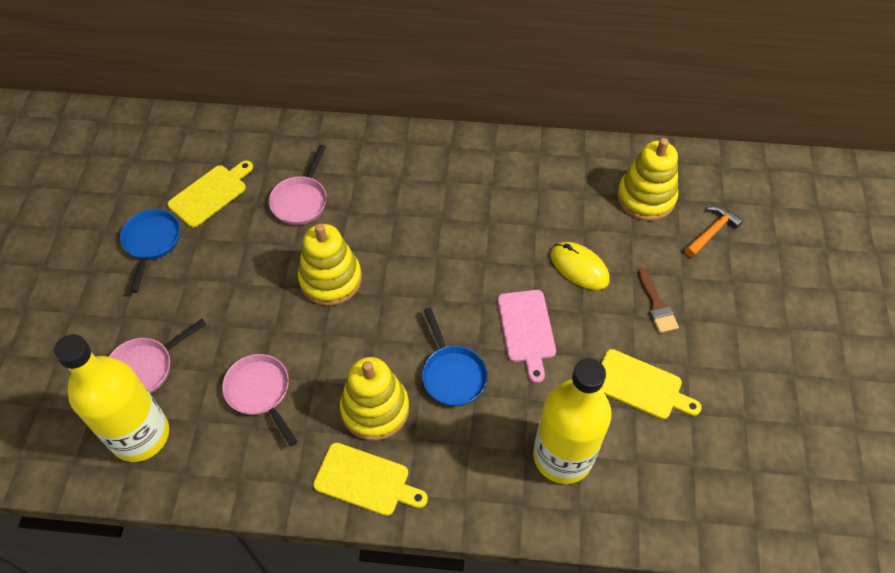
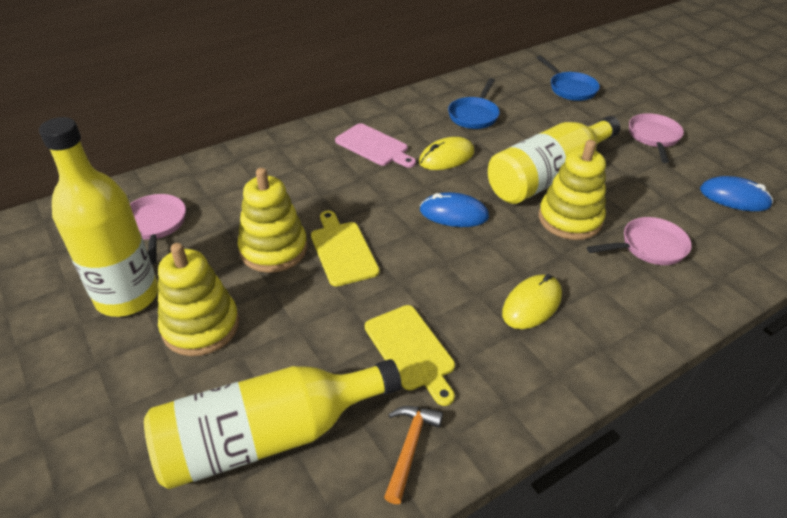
blue mouse: none = 0 -> [420,192,489,227] [700,176,773,211] = 2
brown brush: [638,268,679,333] = 1 -> none = 0
yellow bottle: [54,334,169,462] [533,358,612,484] = 2 -> [39,117,158,317] [144,359,402,489] [488,116,620,204] = 3
yellow cutting board: [167,160,253,228] [313,443,428,516] [601,349,702,419] = 3 -> [311,210,379,286] [365,305,455,406] = 2
yellow mouse: [550,242,610,290] = 1 -> [419,137,474,170] [502,274,562,329] = 2

